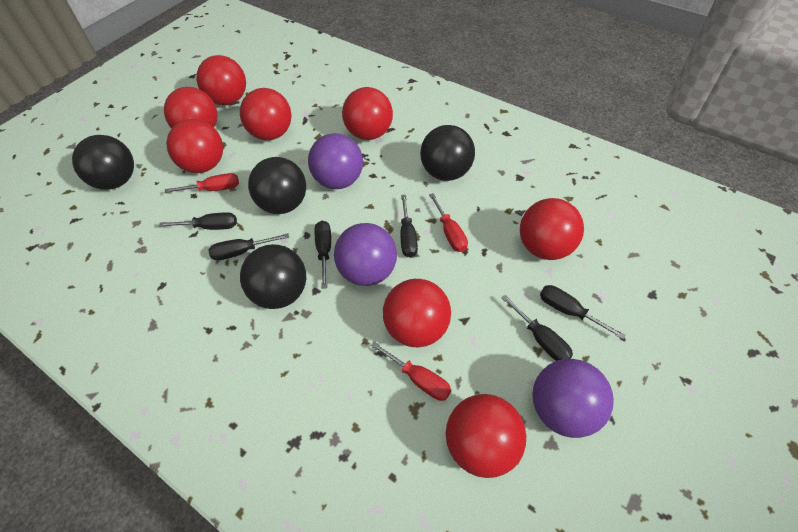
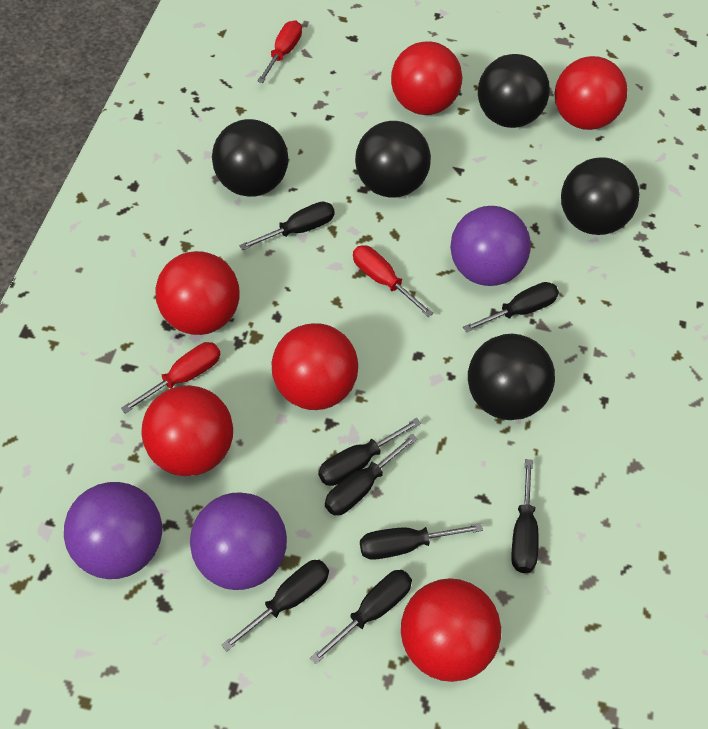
black ball: [72,135,134,190] [240,244,306,309] [248,157,306,214] [420,125,475,181] = 4 -> [212,119,288,197] [355,121,431,198] [468,334,555,420] [478,54,550,128] [561,157,640,235] = 5
black screwdriver: [159,212,237,230] [208,233,289,260] [315,221,331,289] [400,195,418,258] [501,295,573,361] [540,285,625,339] = 6 -> [221,560,329,652] [239,202,335,250] [310,570,412,665] [318,418,421,486] [325,434,418,515] [360,523,483,560] [463,282,559,332] [512,459,539,573] = 8
red ball: [164,87,217,129] [166,119,223,173] [196,55,246,105] [240,88,292,140] [342,87,393,140] [383,279,451,347] [446,394,526,478] [520,198,584,260] = 8 -> [141,385,233,476] [155,251,240,335] [272,323,358,410] [391,41,462,115] [401,578,501,682] [555,56,627,130] = 6

